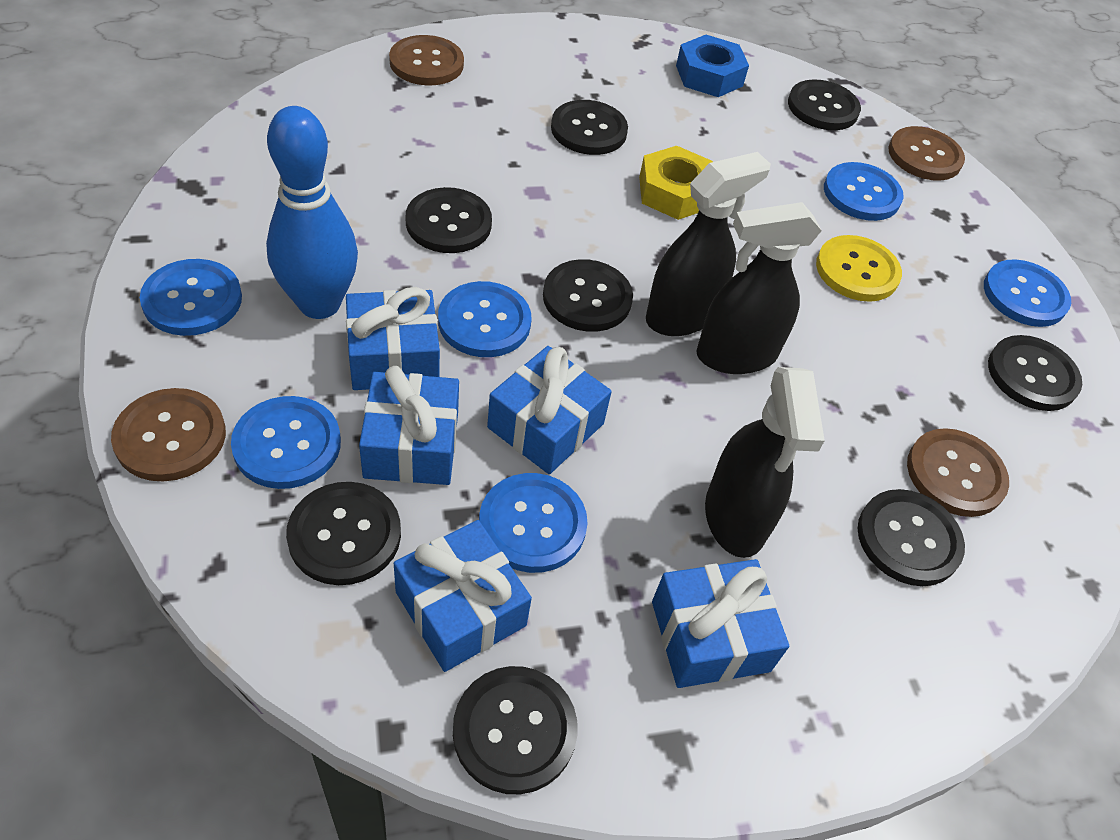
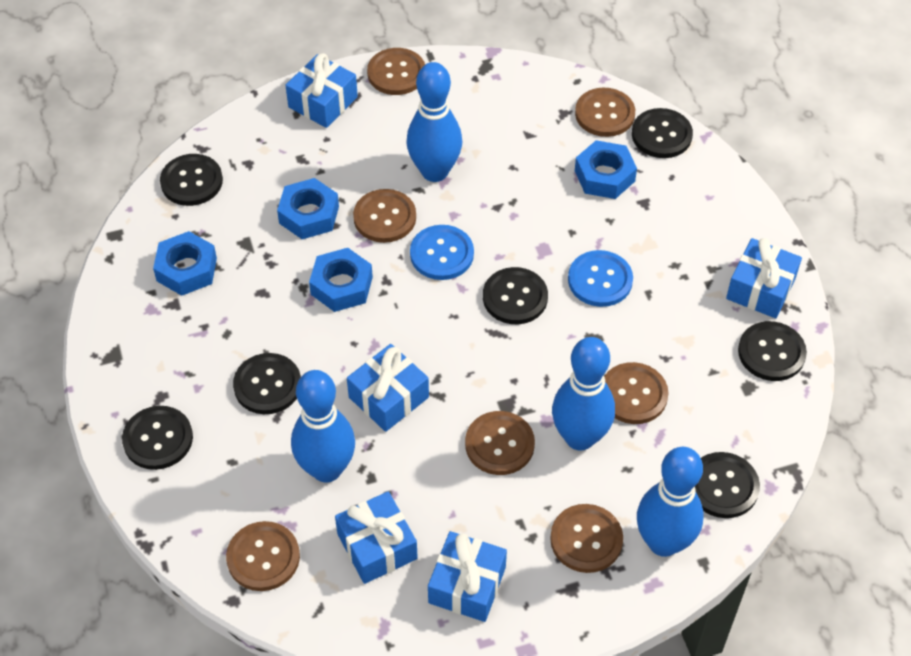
black button: [286,482,401,585] [406,187,492,253] [453,666,578,794] [543,259,633,332] [551,100,628,155] [788,79,861,130] [857,489,965,586] [988,335,1082,411] = 8 -> [122,406,193,470] [160,154,223,206] [233,353,301,414] [483,267,548,324] [632,108,693,158] [695,452,760,518] [738,321,807,381] = 7
black spray bottle: [646,152,771,336] [696,202,822,374] [705,367,825,558] = 3 -> none = 0
blue bowling pin: [266,106,358,319] = 1 -> [291,370,355,482] [406,62,462,182] [552,337,615,451] [637,447,703,557] = 4
blue button: [140,259,242,336] [231,396,341,489] [438,281,532,357] [479,473,588,573] [824,162,904,221] [984,259,1071,327] = 6 -> [410,225,474,280] [568,250,633,307] = 2
blue nut: [676,35,749,97] = 1 -> [153,231,217,296] [277,178,339,239] [309,248,373,312] [575,140,637,199] = 4
brown button: [111,388,226,482] [389,35,464,85] [888,126,965,181] [907,428,1009,517] = 4 -> [226,521,300,591] [353,189,416,243] [367,48,425,95] [465,411,535,475] [550,504,623,573] [575,88,635,137] [604,362,669,424] = 7
yellow button: [816,235,902,302] = 1 -> none = 0
yellow nut: [639,146,713,220] = 1 -> none = 0

